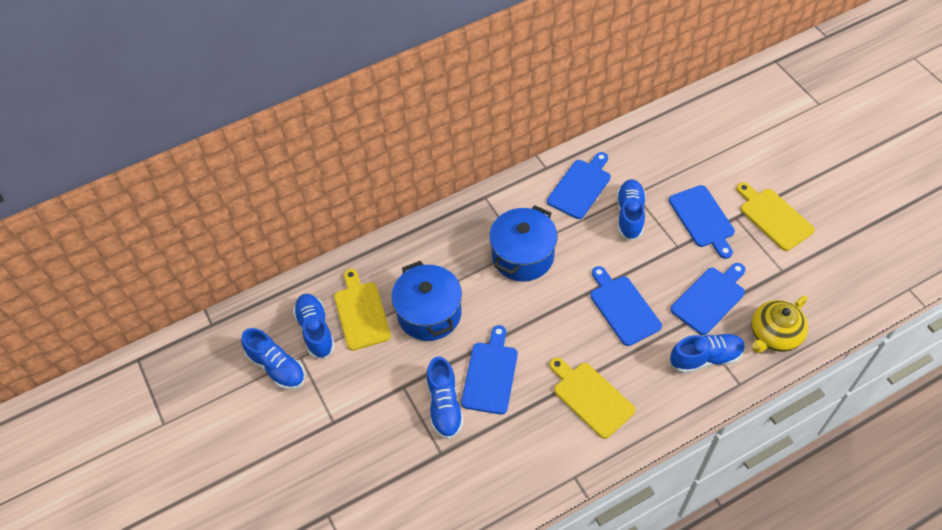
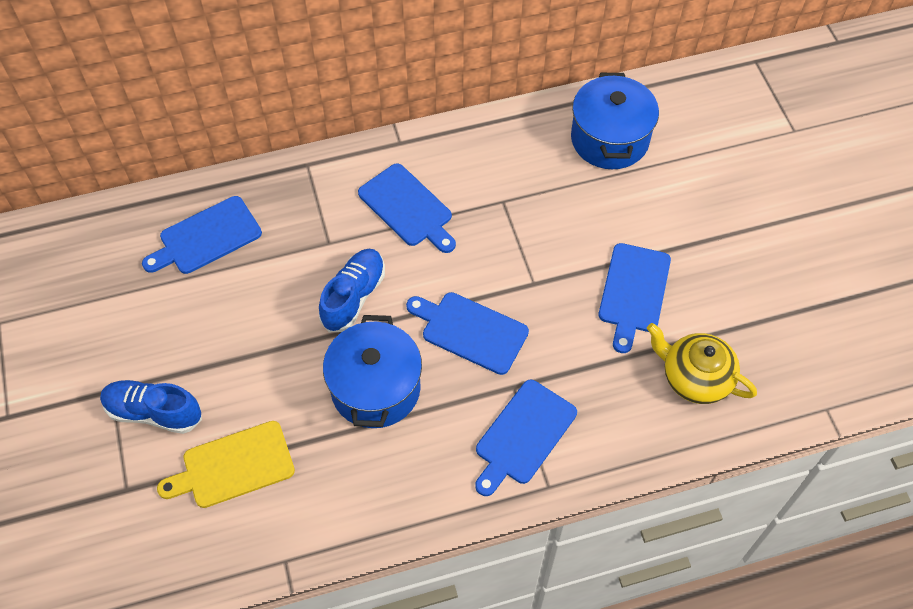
blue shoe: [241,328,305,390] [293,294,335,359] [427,356,464,439] [617,179,646,241] [670,333,745,374] = 5 -> [100,380,202,434] [319,249,385,332] = 2
yellow cutting board: [334,269,391,351] [549,357,635,439] [736,182,815,251] = 3 -> [157,421,295,508] = 1

